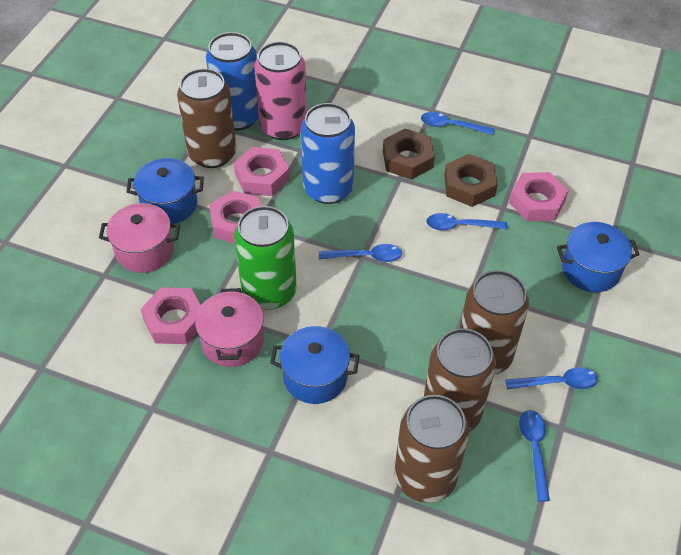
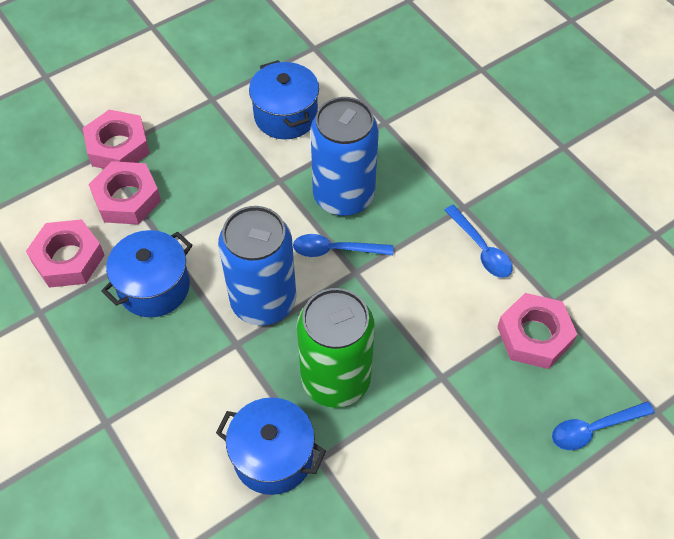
blue spoon: [319,244,402,262] [421,112,495,135] [426,213,507,231] [505,367,598,389] [519,410,550,502] = 5 -> [293,234,393,257] [445,205,513,278] [552,401,655,450] = 3
brown can: [177,68,236,168] [394,395,469,503] [424,328,496,432] [460,270,529,375] = 4 -> none = 0
brown nut: [383,129,435,180] [444,154,498,207] = 2 -> none = 0
pink can: [254,42,307,140] = 1 -> none = 0
pink pot: [99,203,180,273] [195,288,264,367] = 2 -> none = 0

